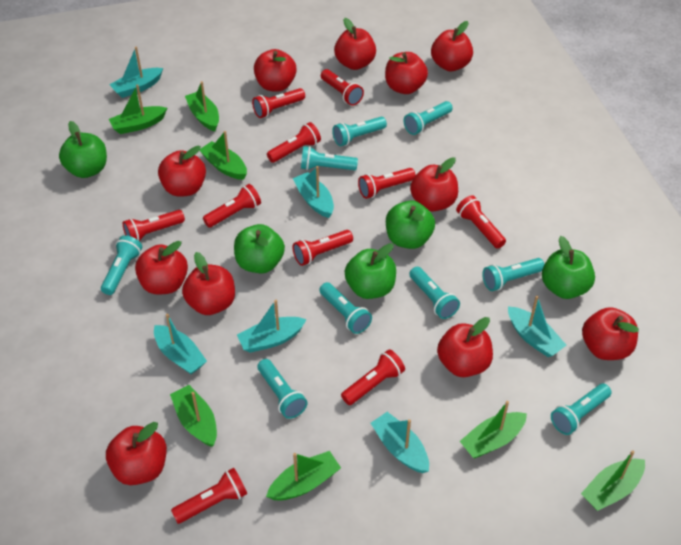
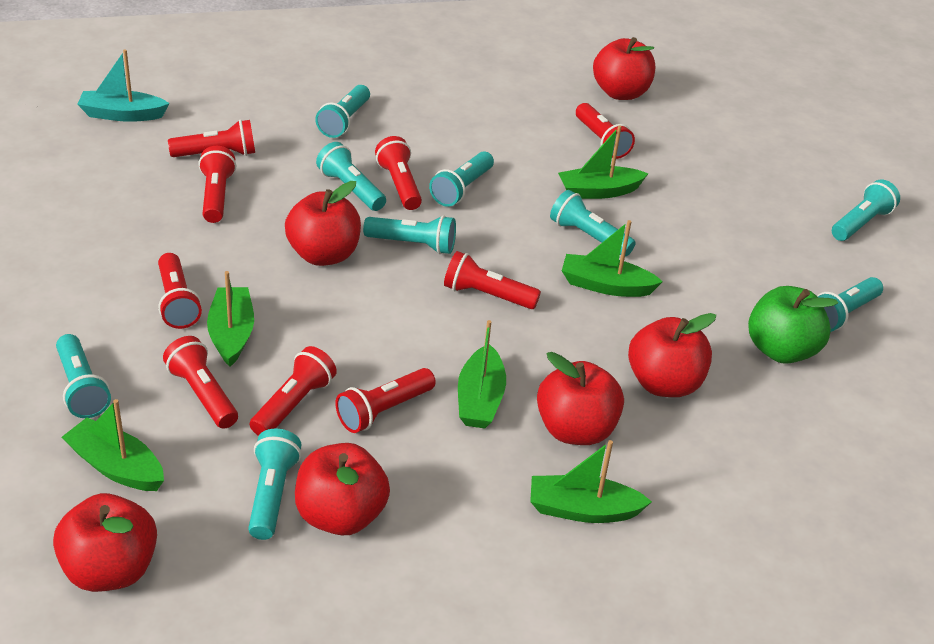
green apple: [59,121,107,178] [234,224,285,273] [345,243,396,299] [386,200,435,249] [542,236,595,299] = 5 -> [748,286,838,364] = 1
green boat: [109,84,167,134] [170,385,217,447] [185,81,219,132] [199,131,247,180] [266,451,341,501] [460,401,527,458] [581,450,645,511] = 7 -> [62,399,164,491] [207,271,254,367] [458,320,506,428] [530,440,652,523] [558,125,648,199] [562,220,663,297] = 6
red apple: [106,422,167,485] [135,241,188,294] [158,146,206,197] [182,252,235,315] [254,49,297,91] [334,18,376,70] [385,52,428,94] [410,157,458,211] [431,21,473,71] [437,317,493,377] [582,307,639,360] = 11 -> [53,493,157,592] [285,181,361,266] [295,443,390,535] [537,352,624,445] [593,37,655,100] [628,313,716,397] = 6
red flashlight: [123,210,185,241] [171,468,247,524] [203,184,261,228] [252,88,305,118] [267,122,321,163] [293,230,353,266] [321,69,364,106] [341,349,405,405] [358,168,416,199] [456,195,506,249] = 10 -> [158,253,202,329] [163,336,238,429] [168,120,255,157] [198,146,236,223] [250,346,337,436] [335,368,436,433] [375,136,422,210] [444,251,541,309] [576,103,635,159] = 9
turquoise boat: [109,47,163,98] [154,314,207,374] [237,300,307,353] [293,166,334,218] [371,412,429,473] [508,296,567,357] = 6 -> [77,49,170,122] = 1

